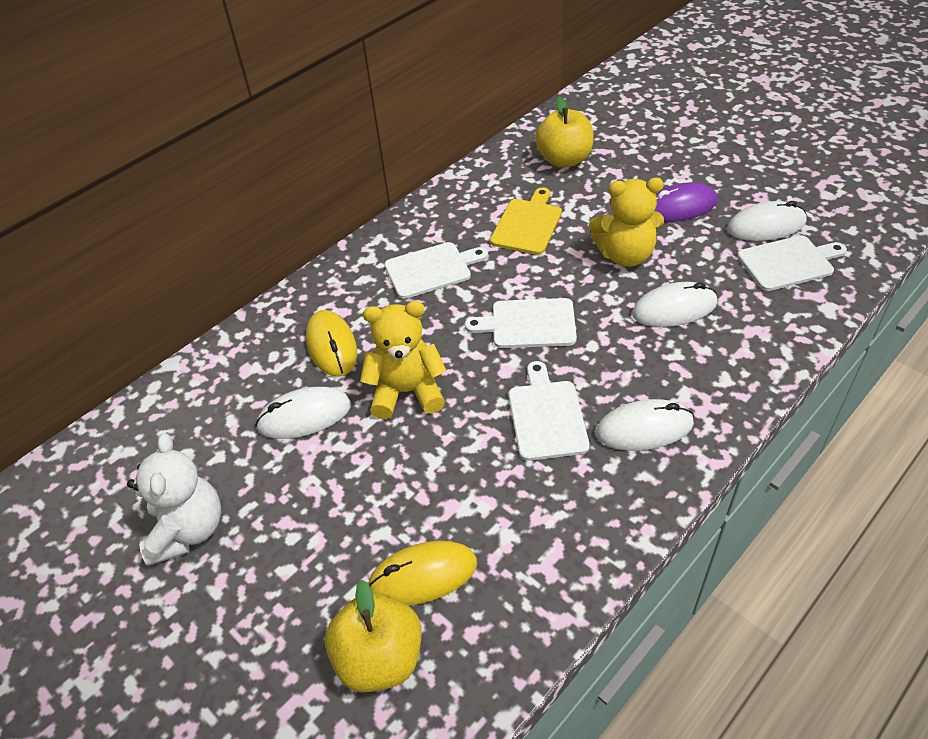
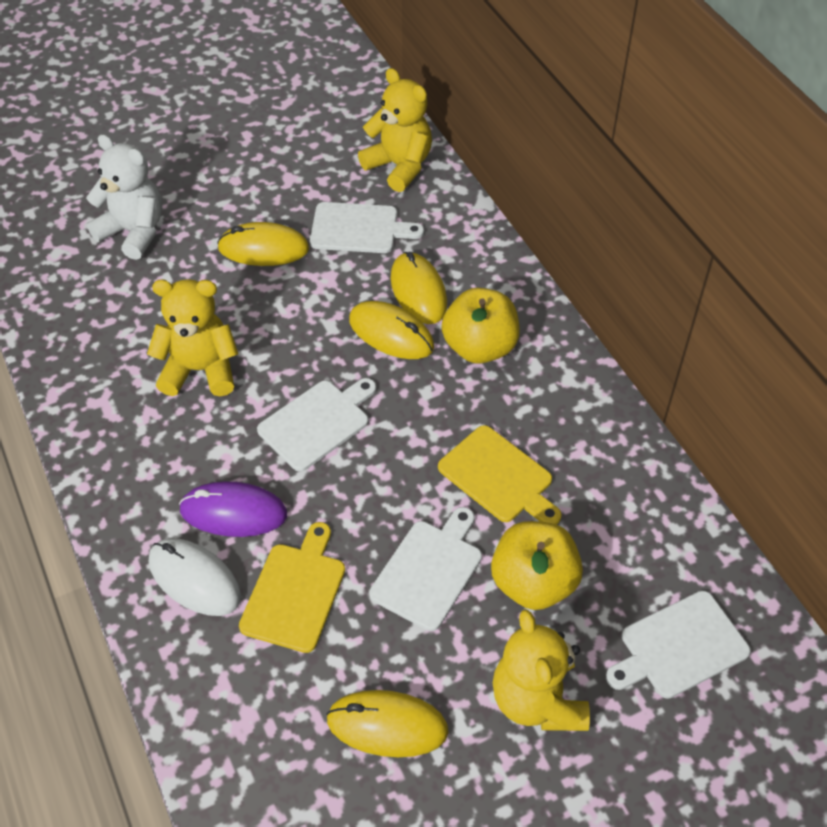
white mouse: [255,387,351,439] [596,399,694,451] [632,282,717,327] [727,201,807,241] = 4 -> [149,538,241,616] = 1
yellow cutting board: [490,188,562,255] = 1 -> [239,522,345,653] [438,425,561,525] = 2
yellow mouse: [306,310,357,377] [368,541,477,606] = 2 -> [217,222,309,266] [326,690,449,757] [349,301,434,359] [391,252,447,324] = 4
yellow teddy bear: [360,301,447,419] [589,178,664,267] = 2 -> [147,279,238,396] [358,68,432,192] [493,609,590,731] = 3

